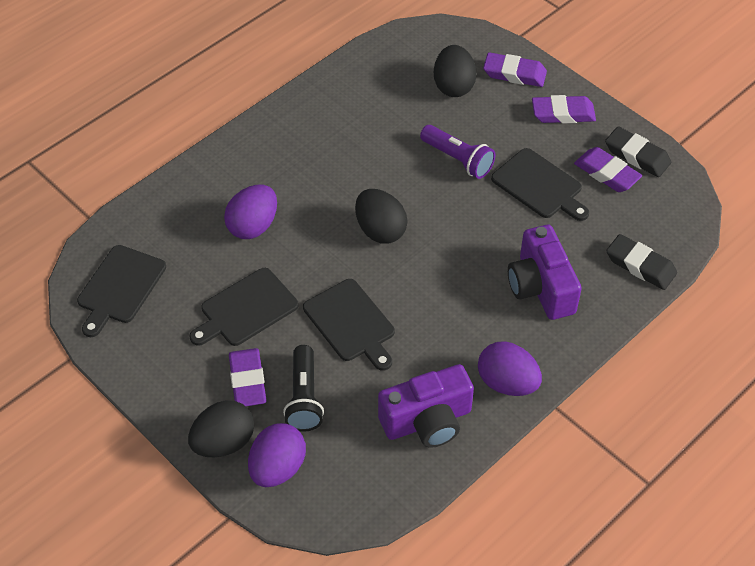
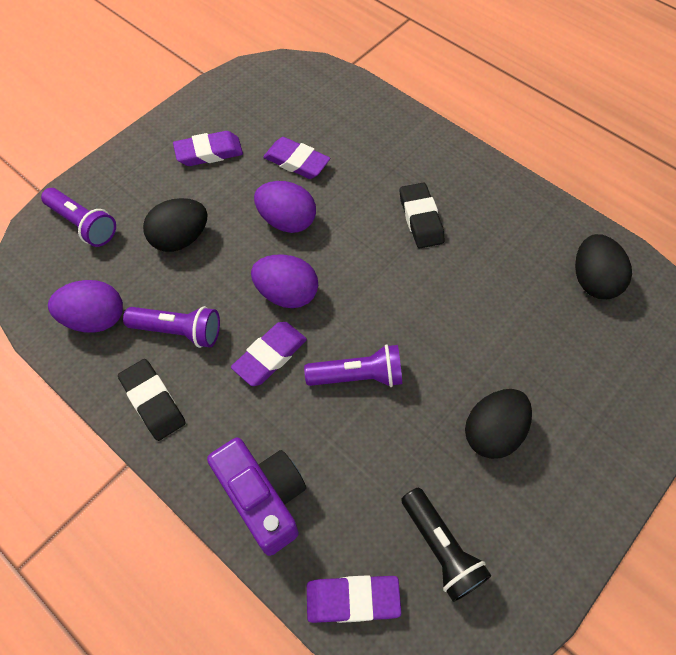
black cutting board: [77,245,166,337] [190,268,299,346] [303,279,395,371] [491,148,589,221] = 4 -> none = 0
purple camera: [378,364,474,448] [508,225,582,320] = 2 -> [207,438,306,556] = 1
purple flashlight: [420,125,495,179] = 1 -> [41,188,116,247] [123,306,220,348] [304,344,402,387] = 3

